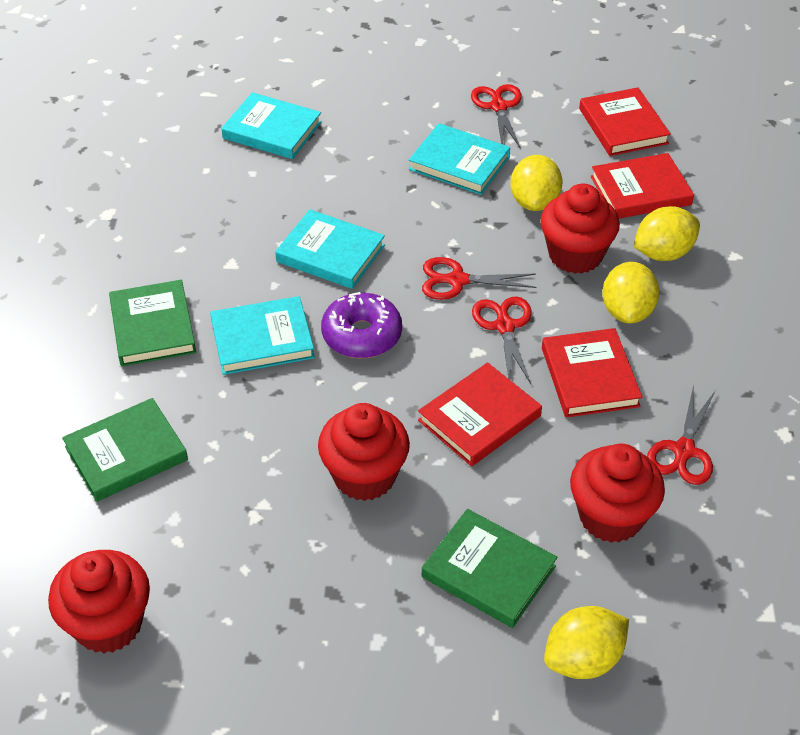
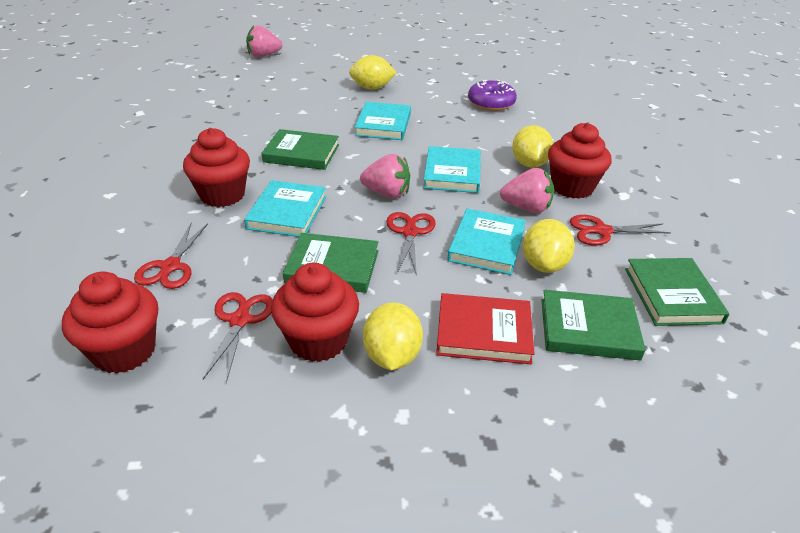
green book: [62,398,188,502] [109,280,196,367] [422,509,557,628] = 3 -> [262,129,339,170] [283,233,378,293] [541,290,646,360] [625,258,729,326] = 4
pink strawberry: none = 0 -> [246,25,282,57] [360,154,410,198] [500,168,554,213] = 3
red book: [418,362,542,466] [542,328,642,418] [579,87,671,156] [591,153,694,219] = 4 -> [436,293,535,364] = 1

